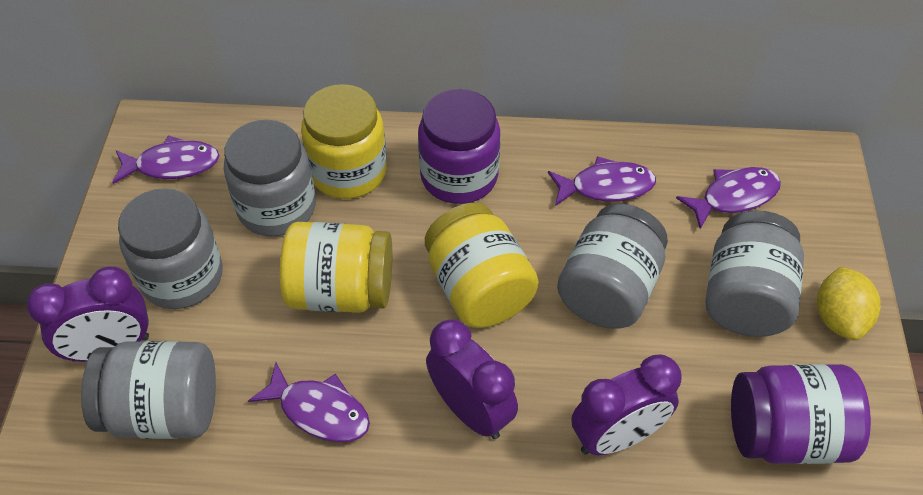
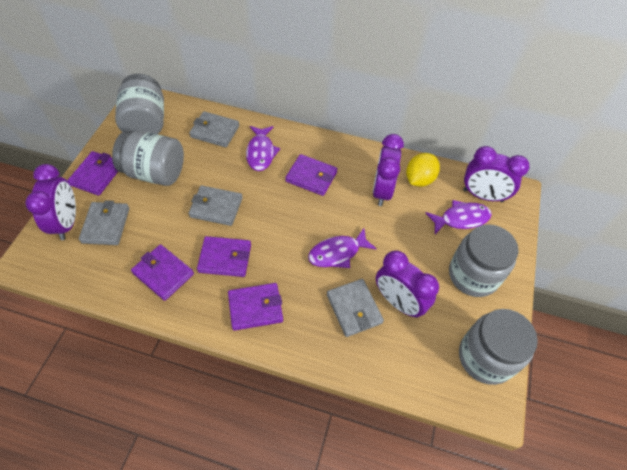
grey jar: [81,341,216,439] [118,188,223,309] [224,120,316,236] [557,204,668,329] [705,211,804,337] = 5 -> [112,131,184,186] [115,74,164,134] [449,224,519,297] [459,309,538,385] = 4
grey wallet: none = 0 -> [79,200,129,245] [188,186,243,226] [189,111,239,147] [327,279,384,337] = 4
purple clock: [27,266,149,362] [426,319,518,439] [571,354,682,455] = 3 -> [25,164,76,240] [373,134,404,206] [376,250,439,318] [463,146,529,202] = 4
purple fish: [112,135,220,184] [248,362,370,442] [548,156,656,206] [676,167,781,229] = 4 -> [246,126,280,171] [308,228,377,268] [426,200,492,234] = 3
purple jar: [418,89,500,204] [731,364,871,464] = 2 -> none = 0
purple wallet: none = 0 -> [67,151,118,196] [131,244,194,301] [197,236,251,277] [228,283,283,331] [285,154,338,196] = 5
yellow jar: [280,222,392,313] [301,84,387,199] [425,203,539,328] = 3 -> none = 0

